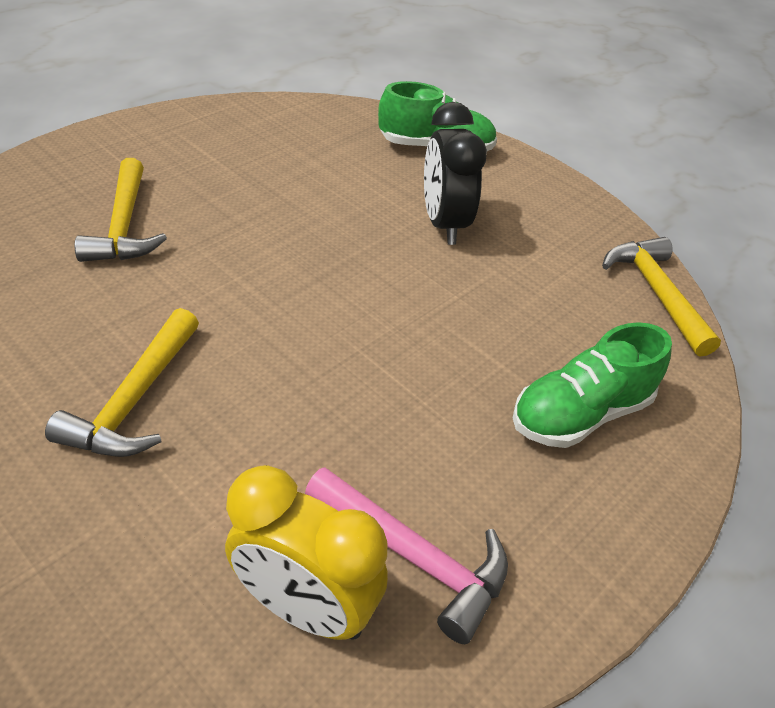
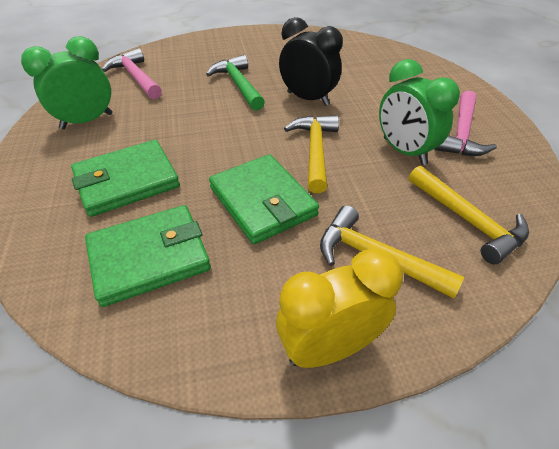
green clock: none = 0 -> [21,36,112,129] [379,59,460,165] = 2
green hammer: none = 0 -> [206,55,265,111] = 1
green shoe: [378,81,497,151] [513,322,672,448] = 2 -> none = 0
green wallet: none = 0 -> [71,140,180,217] [85,205,211,307] [209,154,319,244] = 3
pink hammer: [305,467,508,644] = 1 -> [102,48,162,99] [434,91,497,156] = 2

